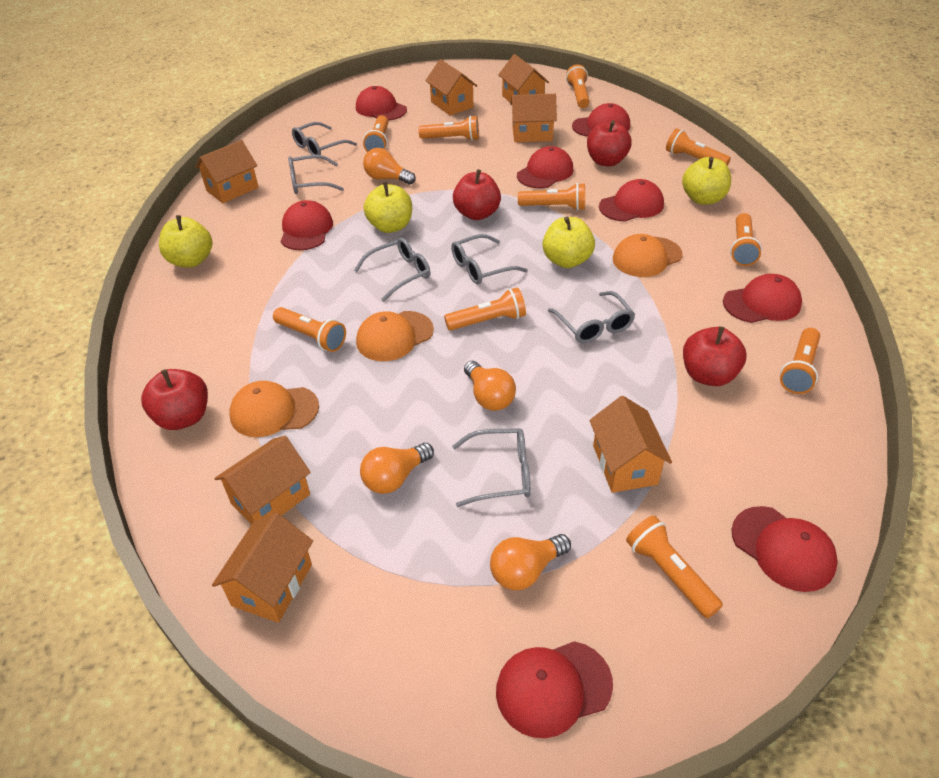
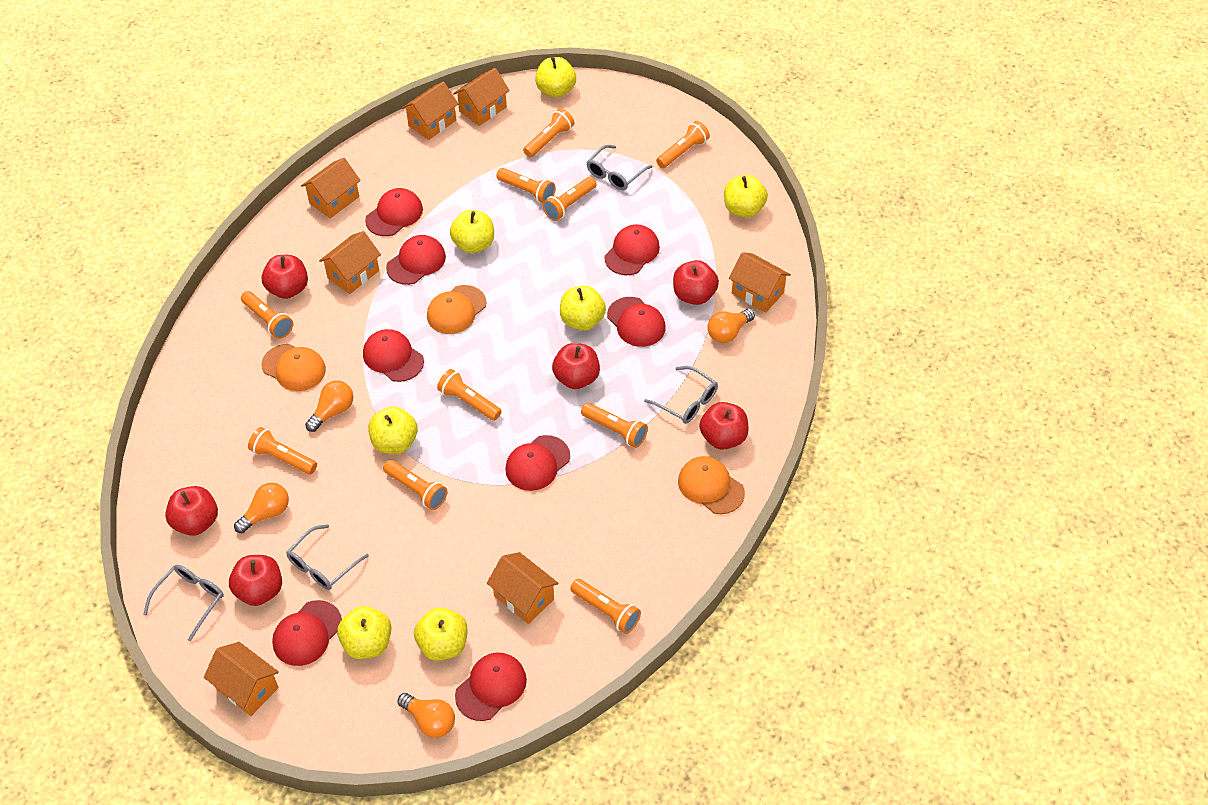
grey glasses: [288,155,344,194] [292,122,357,155] [354,238,431,302] [451,234,528,285] [452,428,531,507] [548,291,635,343] = 6 -> [143,565,224,642] [286,524,369,590] [586,145,653,190] [644,366,718,424] = 4
red apple: [141,369,208,430] [453,169,501,220] [587,121,632,167] [683,326,746,386] = 4 -> [165,486,218,536] [229,555,282,606] [261,255,308,299] [552,343,600,389] [673,260,719,305] [700,402,749,450] = 6
yellow apple: [159,215,212,268] [364,182,412,233] [542,216,595,268] [682,157,731,205] = 4 -> [337,606,391,659] [368,406,418,454] [414,608,467,661] [450,210,494,253] [535,57,576,98] [560,286,606,331] [724,175,768,218] = 7

